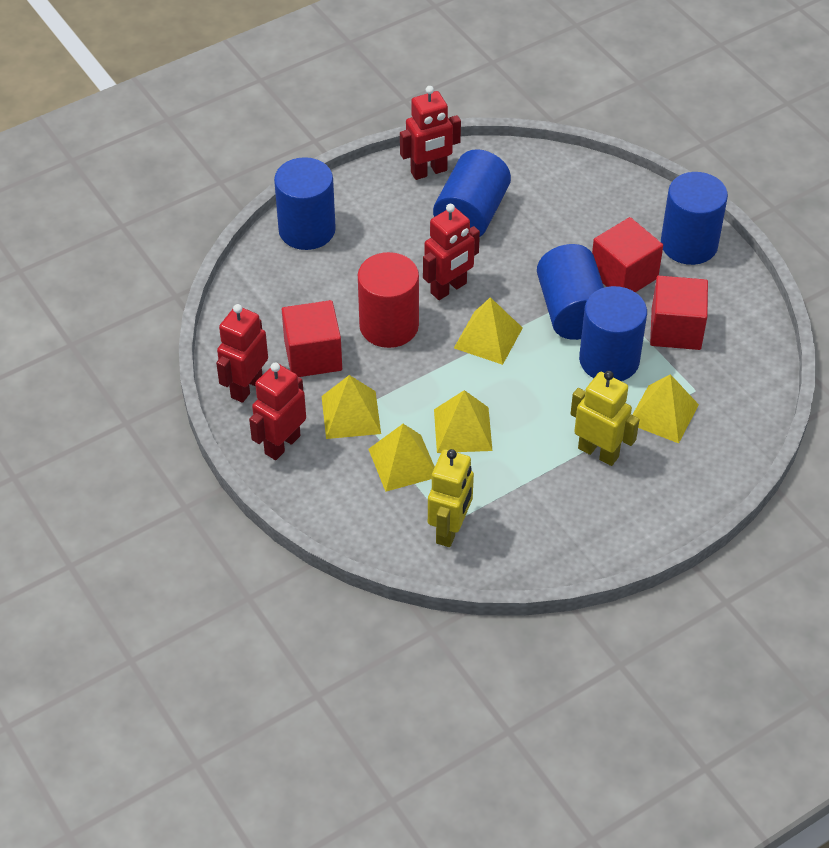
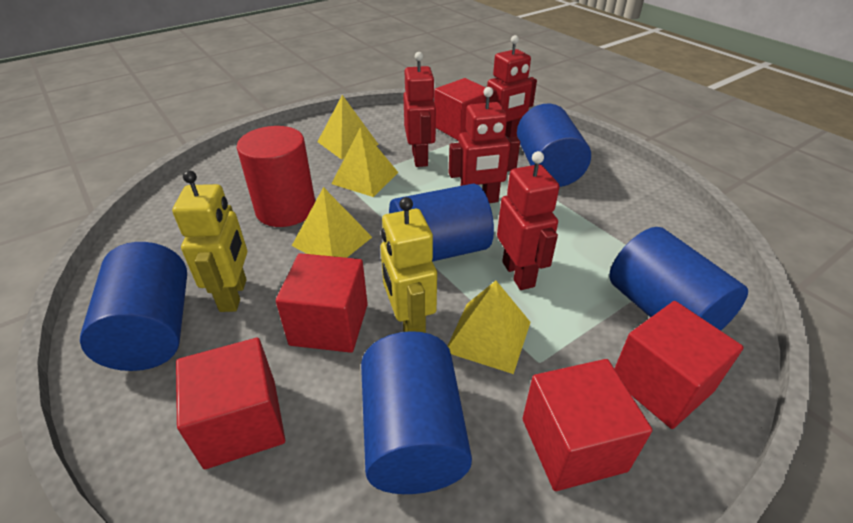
red cube: [282,300,342,377] [592,217,663,292] [650,276,708,350] = 3 -> [176,338,285,469] [276,253,368,353] [434,78,486,141] [522,359,652,491] [614,301,744,429] = 5
yellow pyramid: [322,375,381,439] [368,424,435,492] [434,390,492,453] [454,297,523,365] [632,374,699,443] = 5 -> [292,187,372,258] [318,95,379,160] [332,127,398,197] [448,281,530,374] = 4

